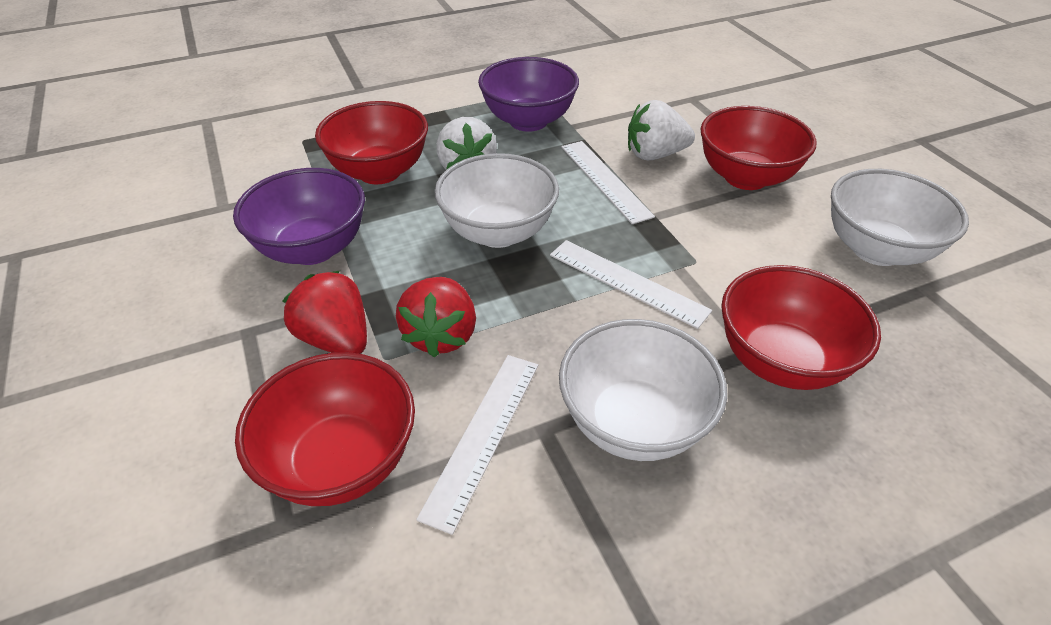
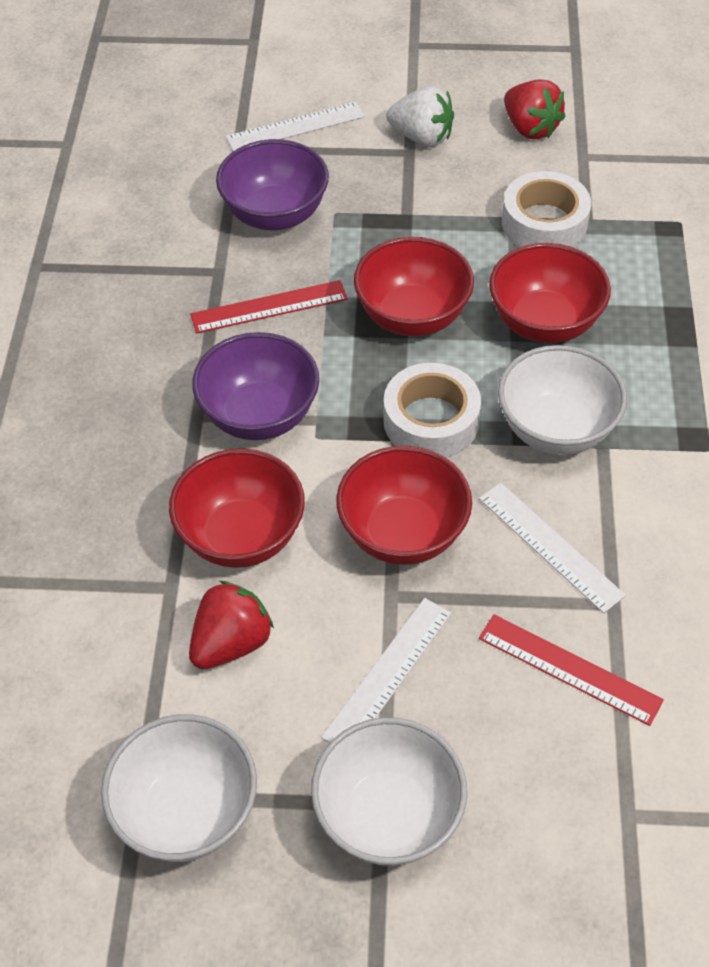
red ruler: none = 0 -> [190,280,348,333] [479,614,664,726] = 2
white strawberry: [436,117,497,170] [628,100,695,160] = 2 -> [386,86,454,147] = 1
white tape: none = 0 -> [383,363,481,458] [502,171,591,247] = 2

